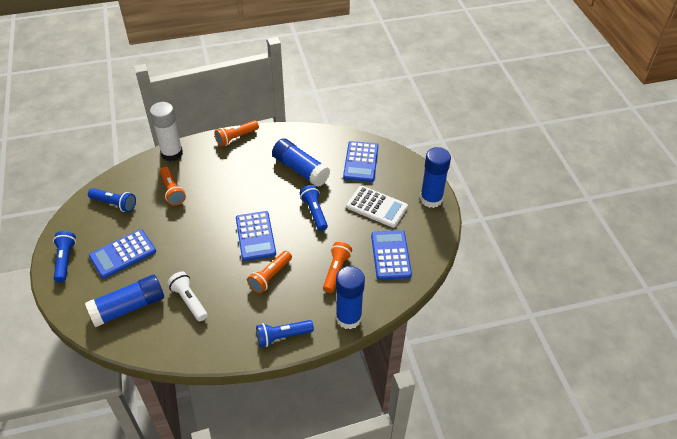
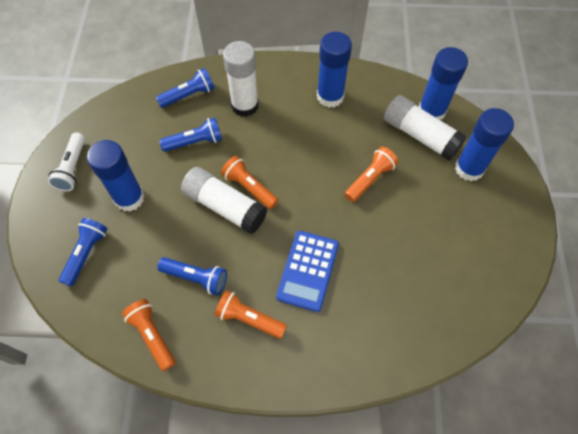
blue calculator: [89,229,156,279] [236,211,276,261] [343,141,379,182] [371,230,412,280] = 4 -> [276,231,339,312] = 1
white calculator: [346,186,408,228] = 1 -> none = 0
white glue stick: [150,102,183,161] = 1 -> [181,167,267,234] [223,41,259,117] [384,95,467,161] = 3

